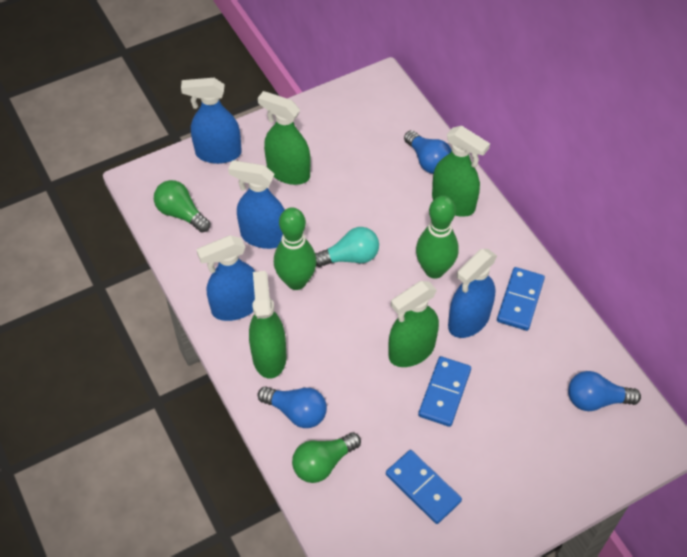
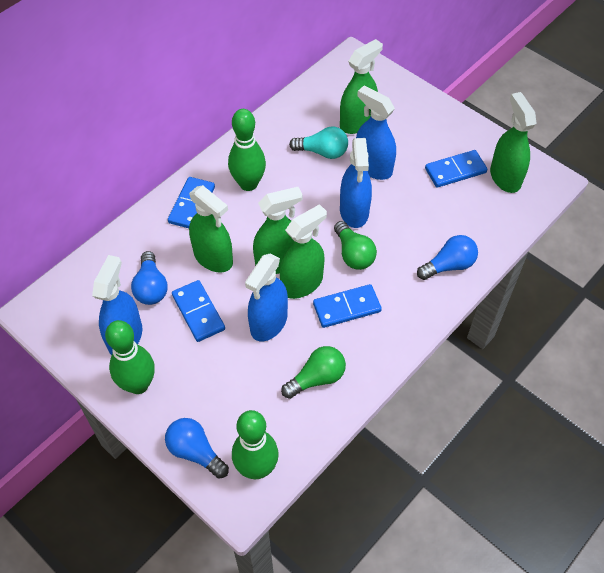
blue domino: [386,450,462,524] [418,356,471,427] [497,267,545,331] = 3 -> [168,177,215,228] [172,280,225,342] [313,284,382,328] [425,150,487,188] = 4
green bowling pin: [274,207,317,290] [416,196,459,279] = 2 -> [105,320,155,394] [228,109,266,191] [232,410,279,479] = 3
green spray bottle: [249,271,286,379] [258,91,311,185] [388,281,439,367] [432,126,490,217] = 4 -> [189,185,233,273] [253,187,303,274] [280,204,327,299] [340,39,383,134] [490,92,536,193] = 5

